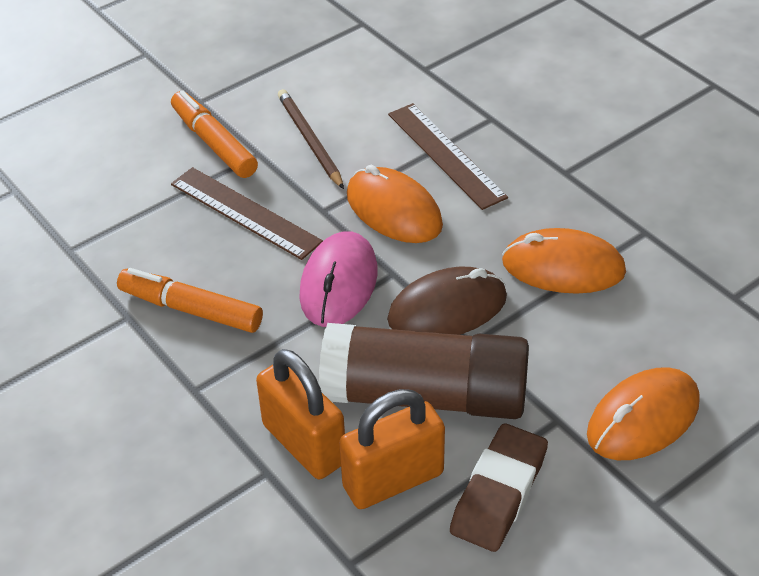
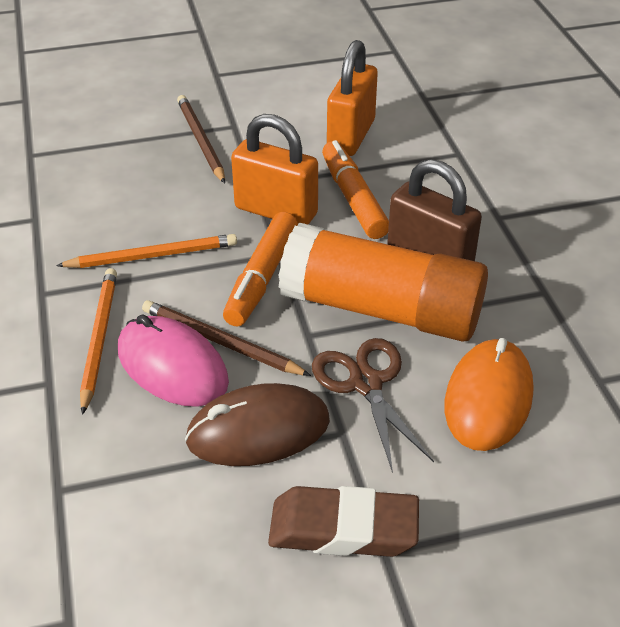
brown glue stick: [319,323,529,419] = 1 -> none = 0
brown padlock: none = 0 -> [387,159,482,261] = 1
brown pencil: [278,89,344,189] = 1 -> [142,300,311,376] [177,95,225,183] = 2
brown ruler: [171,167,323,260] [388,103,508,210] = 2 -> none = 0
brown scissors: none = 0 -> [312,338,434,473] = 1
orange glue stick: none = 0 -> [278,223,488,342] = 1
orange mouse: [347,165,443,243] [502,228,626,294] [587,367,700,460] = 3 -> [445,338,534,451] = 1
orange pencil: none = 0 -> [56,234,237,268] [80,268,117,415] = 2

